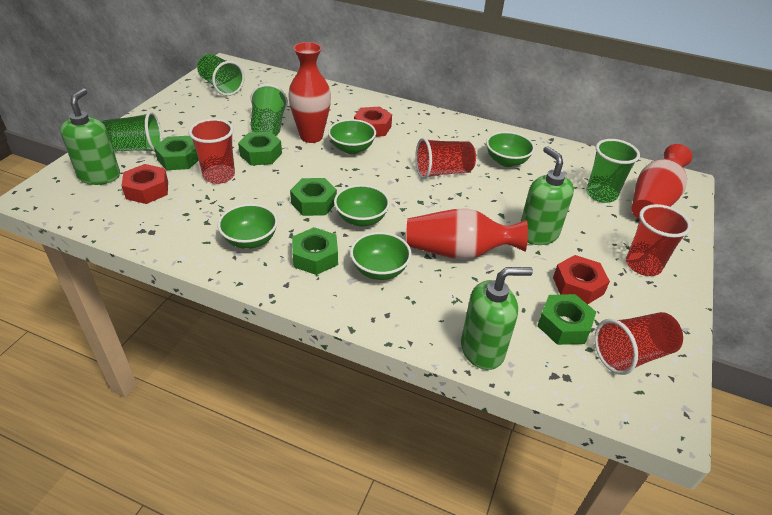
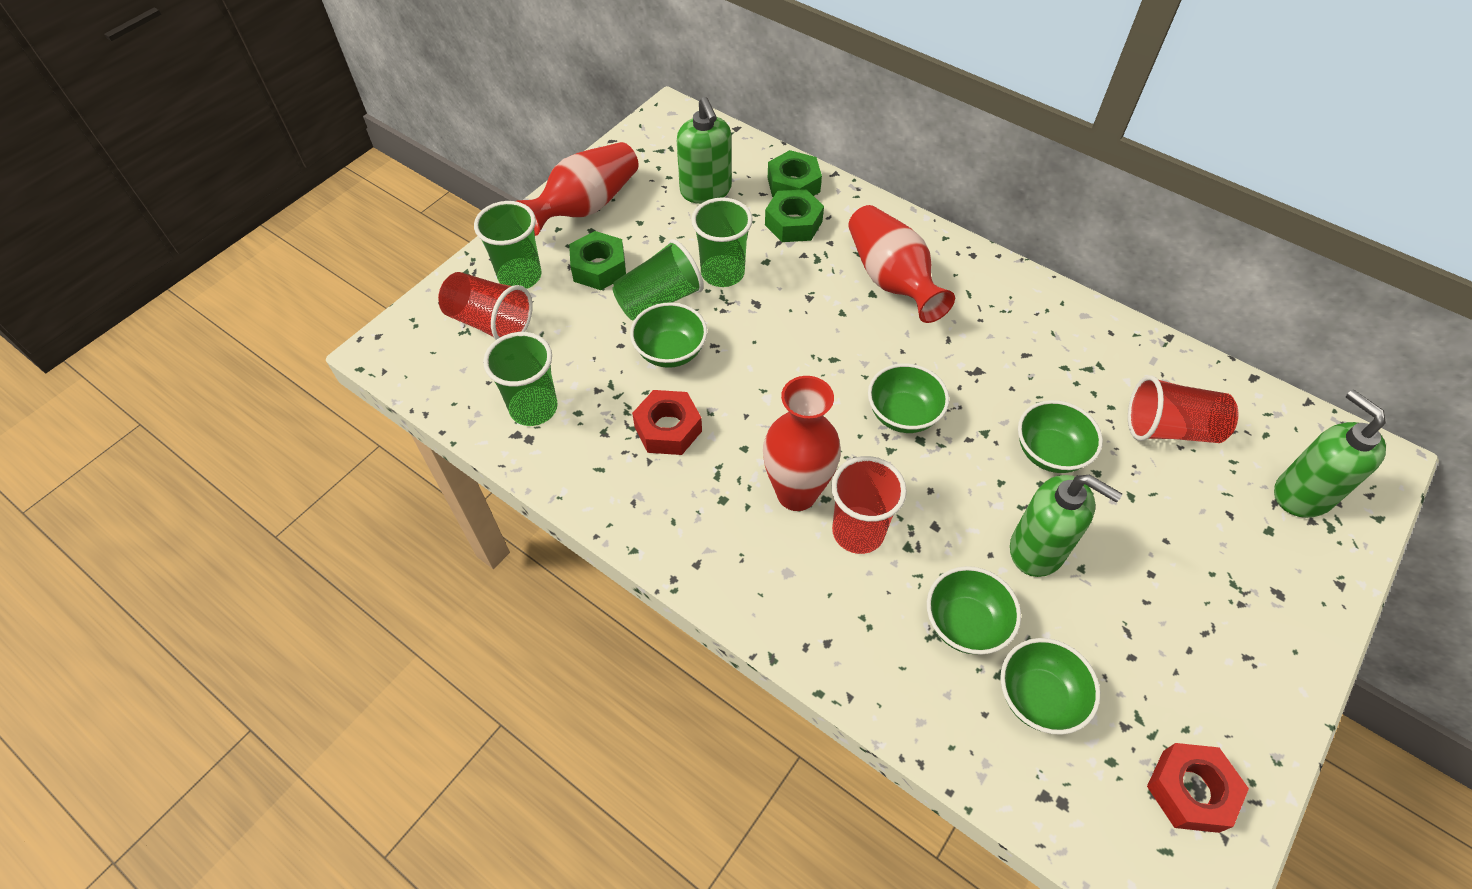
green nut: [154,136,199,170] [238,132,282,165] [290,178,337,216] [292,227,338,275] [537,294,596,345] = 5 -> [569,231,626,290] [765,189,824,242] [768,150,822,197] = 3
red cup: [188,118,235,184] [415,138,476,179] [594,312,683,375] [626,204,691,276] = 4 -> [438,272,533,340] [831,456,907,554] [1128,375,1239,443] = 3
red nut: [122,164,168,204] [354,107,392,137] [553,255,610,304] = 3 -> [632,390,702,455] [1147,743,1249,833] = 2

